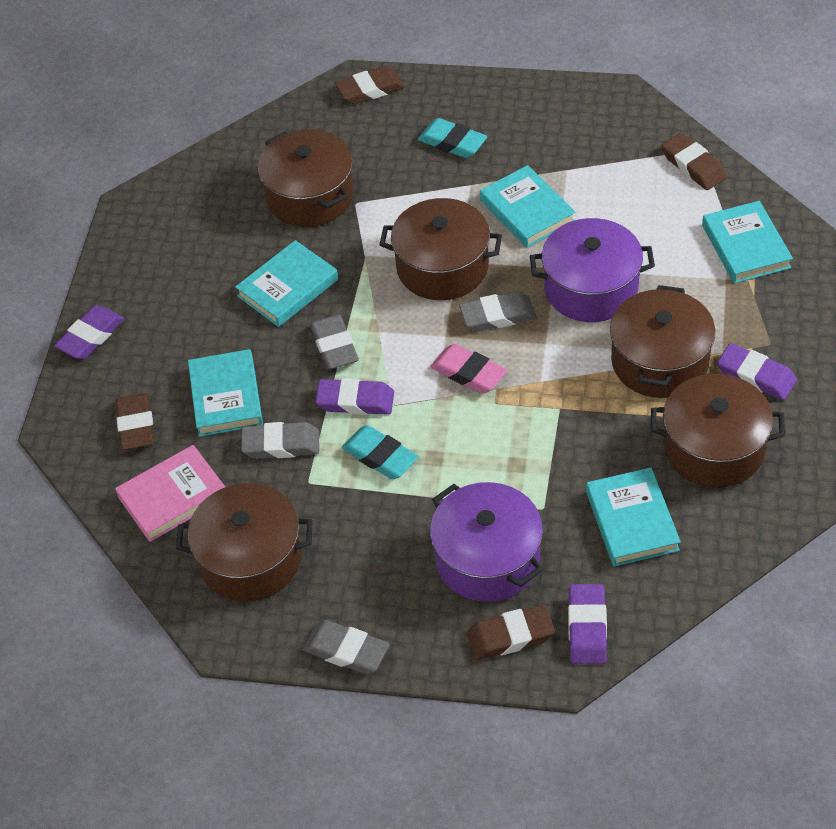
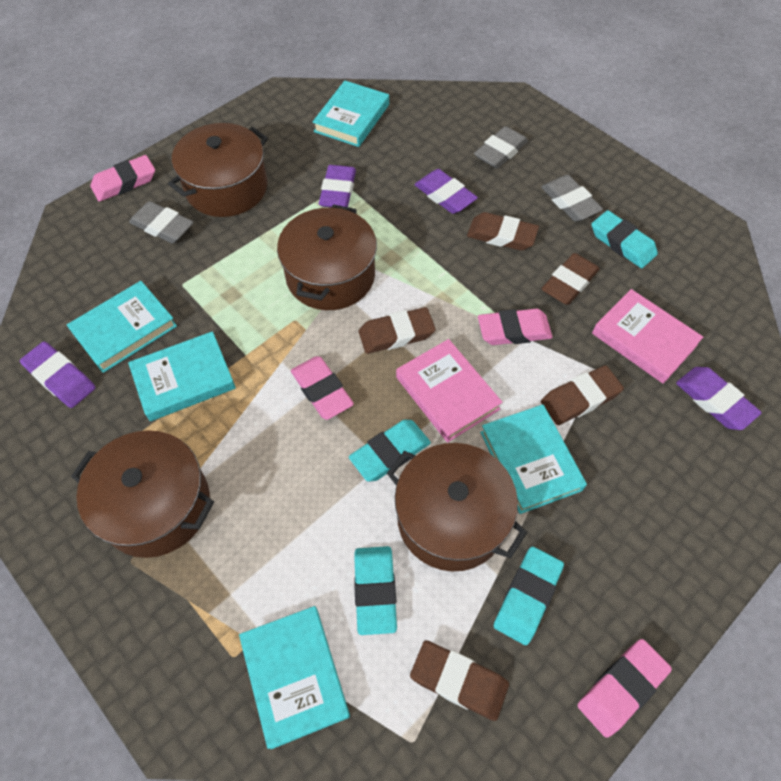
brown eraser: [116,393,155,450] [335,66,405,104] [467,605,555,660] [661,133,727,190] = 4 -> [359,307,436,354] [410,640,509,721] [467,212,539,251] [541,365,624,425] [542,253,600,305] = 5
brown pot: [176,483,313,602] [258,129,354,227] [379,198,502,300] [610,285,716,398] [651,374,785,488] = 5 -> [71,430,214,558] [168,123,268,217] [277,204,377,310] [387,443,527,572] = 4
grey eraser: [241,422,319,459] [303,620,389,674] [310,315,359,369] [459,291,536,332] = 4 -> [129,201,194,244] [474,126,528,169] [541,175,603,221] = 3
pink book: [115,445,225,542] = 1 -> [396,339,502,442] [592,289,703,384] = 2
pink eraser: [430,344,507,393] = 1 -> [90,155,155,202] [291,356,354,420] [478,309,552,345] [577,639,672,738] = 4
purple pot: [430,482,543,602] [530,218,655,322] = 2 -> none = 0
turquoise eraser: [342,425,418,479] [418,118,487,158] = 2 -> [349,420,431,482] [354,546,397,635] [494,546,564,645] [591,210,658,268] = 4

